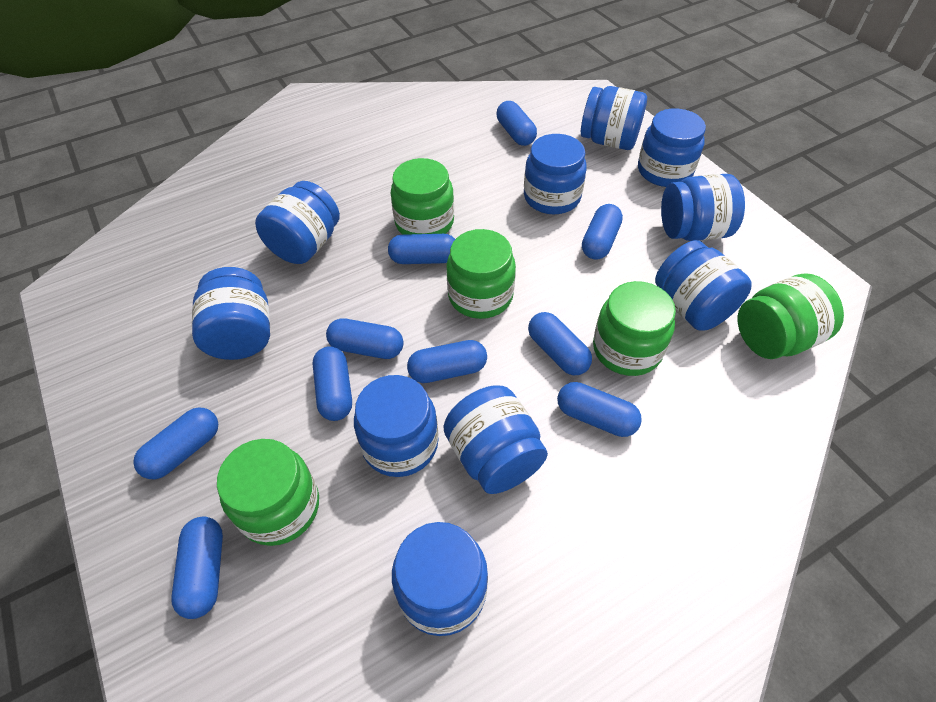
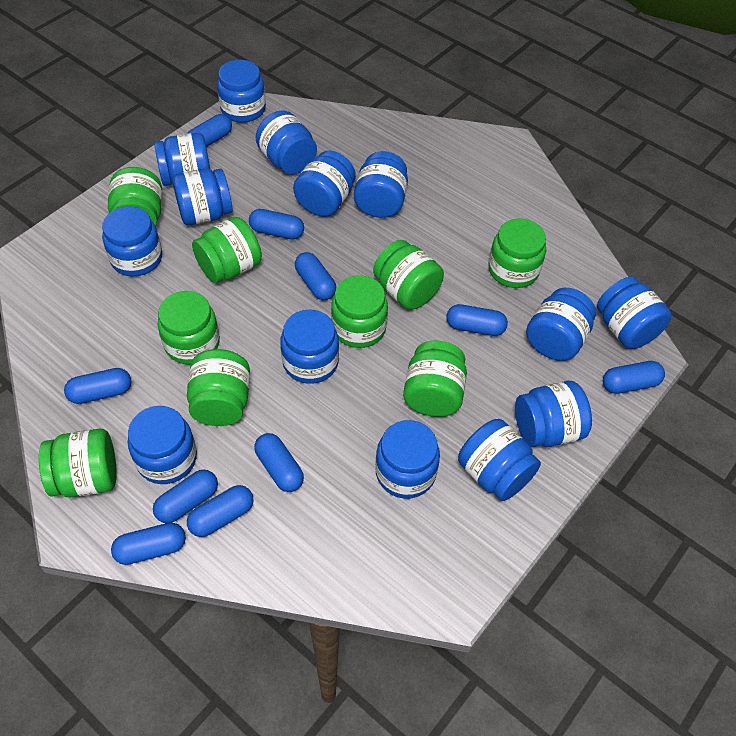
blue jar: [192,267,270,360] [255,181,340,264] [354,375,439,477] [392,522,488,636] [443,386,548,494] [524,134,587,215] [581,86,647,150] [638,108,706,187] [655,240,752,331] [661,174,745,241] = 10 -> [102,206,162,276] [128,406,197,484] [154,133,210,186] [172,168,233,225] [217,60,266,123] [256,111,317,174] [280,309,339,384] [293,151,356,217] [354,151,408,218] [375,420,440,499] [458,419,541,501] [515,381,592,447] [526,288,596,361] [597,277,672,349] = 14
green jar: [217,439,319,546] [391,158,454,235] [446,229,516,319] [593,281,676,376] [737,273,844,359] = 5 -> [39,429,117,497] [108,167,162,226] [157,291,220,365] [187,349,250,426] [192,217,262,283] [331,275,388,348] [373,240,444,310] [403,341,467,417] [489,219,546,288] = 9

